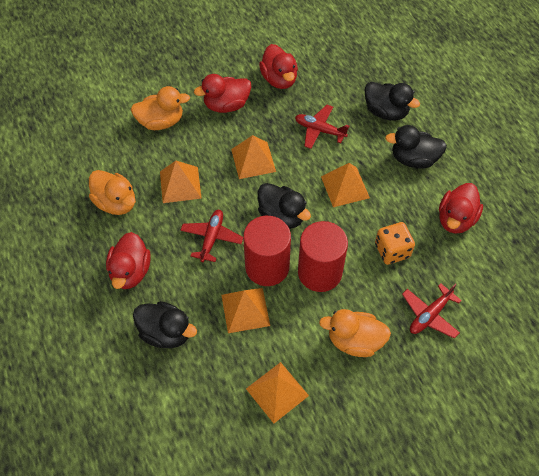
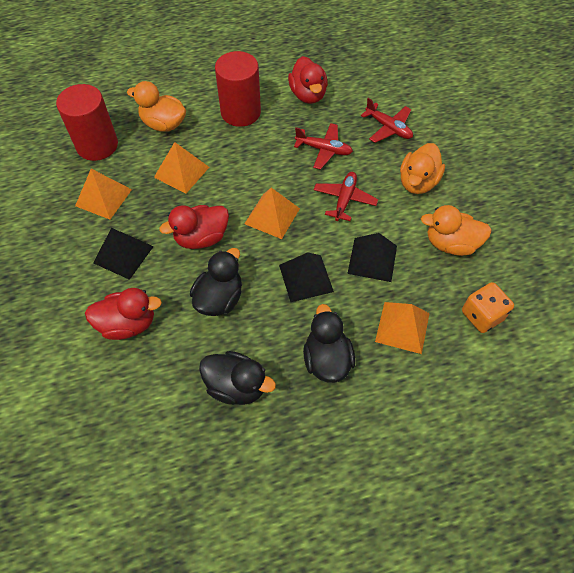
black duck: [133,301,197,348] [258,183,311,229] [364,82,420,121] [385,125,447,169] = 4 -> [190,248,242,316] [199,351,276,405] [303,304,355,383] = 3
black pyramid: none = 0 -> [93,228,154,280] [279,252,334,302] [347,233,397,282] = 3
orange pyramid: [160,161,202,203] [222,288,270,333] [231,135,276,179] [246,362,309,423] [321,163,370,207] = 5 -> [75,169,132,219] [154,142,209,194] [244,188,300,239] [375,302,430,354] = 4
red duck: [106,232,151,289] [194,74,251,113] [259,44,298,89] [439,183,483,234] = 4 -> [85,288,162,340] [159,205,229,249] [288,56,328,104] = 3

